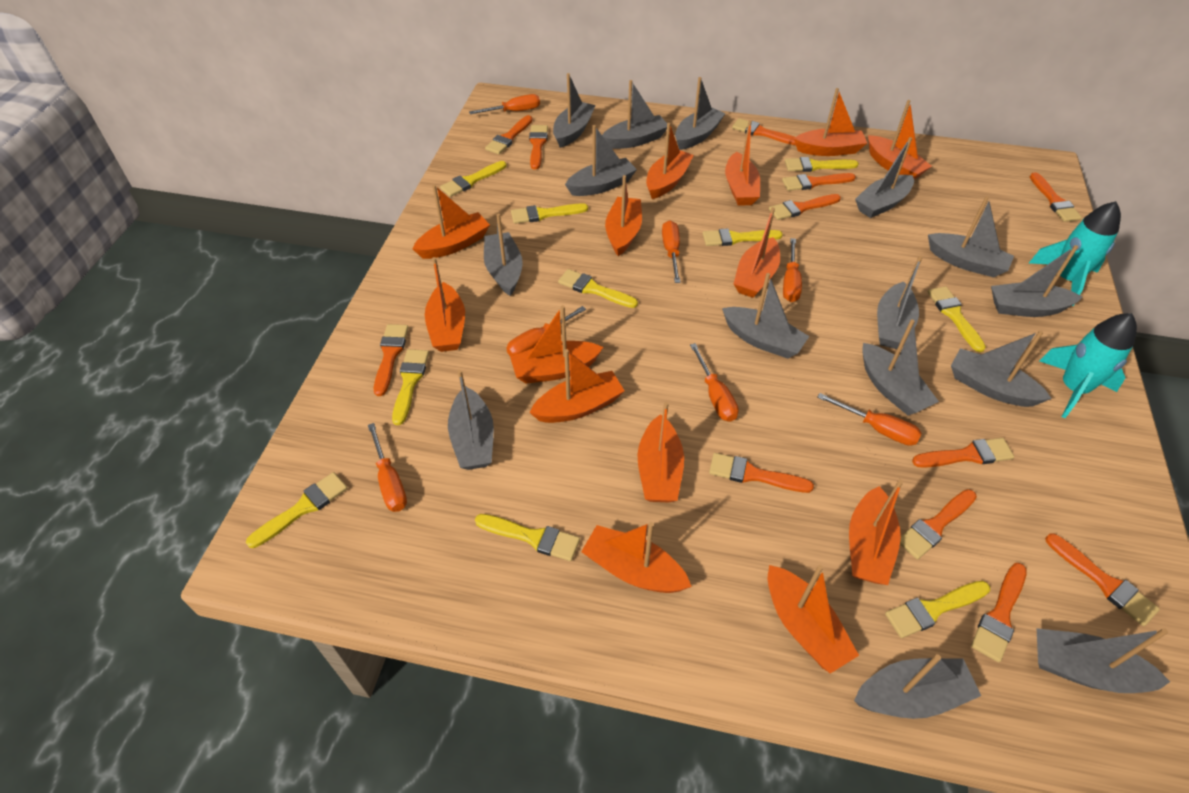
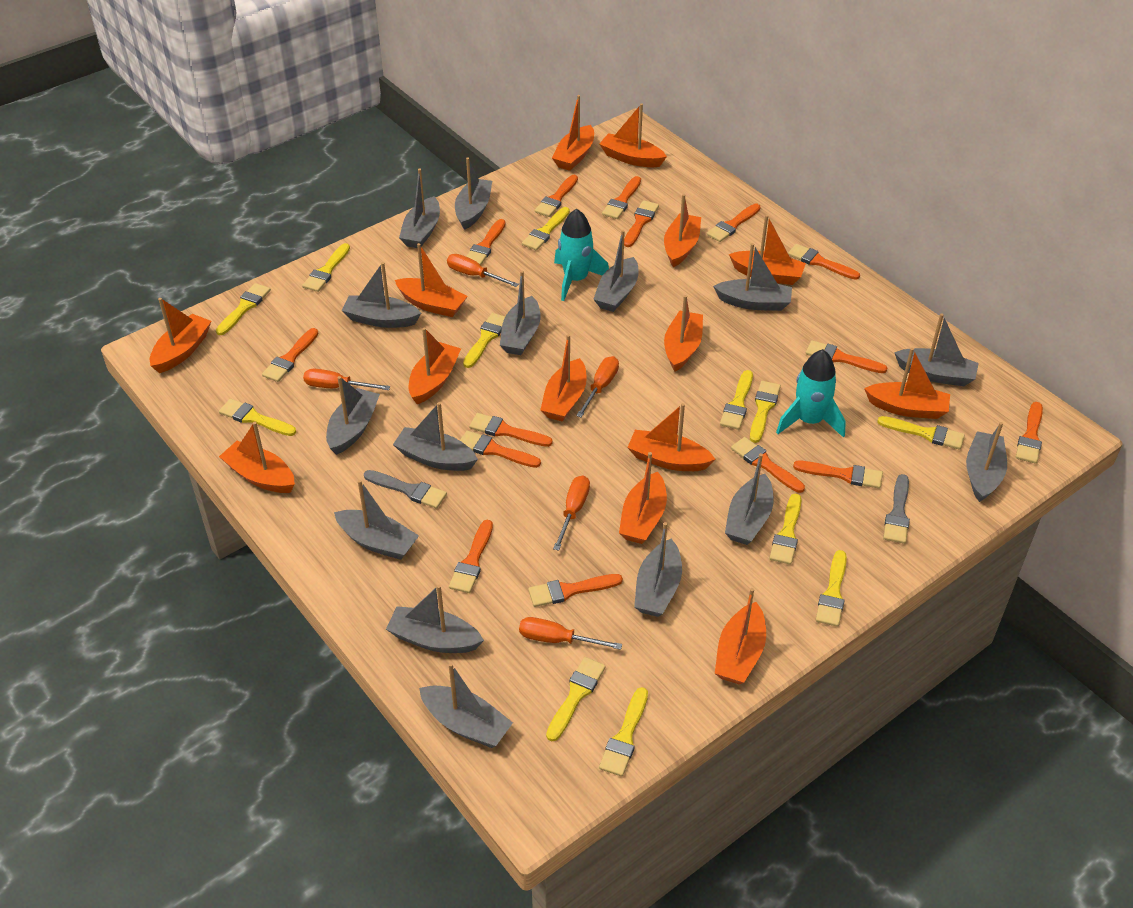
grey brush: none = 0 -> [364,470,447,508] [883,474,910,544] = 2
orange brush: [374,324,409,396] [485,115,533,154] [529,125,548,169] [709,453,814,493] [732,118,796,145] [769,194,841,220] [782,173,856,191] [900,489,977,559] [912,438,1014,468] [971,563,1027,662] [1030,172,1082,222] [1045,533,1160,626] = 12 -> [262,328,319,382] [449,520,493,593] [460,430,541,468] [466,219,506,265] [469,413,553,447] [528,574,623,607] [535,175,578,217] [602,176,641,219] [624,200,659,247] [707,204,761,242] [731,437,805,493] [788,244,860,280] [793,461,883,489] [806,340,887,373] [1016,402,1043,464] = 15
orange screwdriver: [368,423,407,512] [469,94,540,114] [506,306,586,357] [662,220,680,283] [690,343,739,422] [783,238,802,302] [817,393,922,446] = 7 -> [303,369,390,390] [447,254,519,287] [519,617,622,650] [553,475,590,551] [576,356,619,418] = 5
yellow brush: [246,472,348,548] [392,349,429,425] [440,161,506,197] [475,514,580,561] [511,203,588,224] [558,269,638,308] [703,228,783,246] [785,157,859,172] [885,581,990,638] [928,286,986,352] = 10 -> [216,283,271,335] [219,399,296,436] [302,243,350,292] [463,313,505,368] [522,207,570,250] [546,657,606,741] [599,687,648,776] [720,370,753,430] [750,381,781,443] [769,494,802,565] [816,550,847,627] [877,416,965,450] = 12

